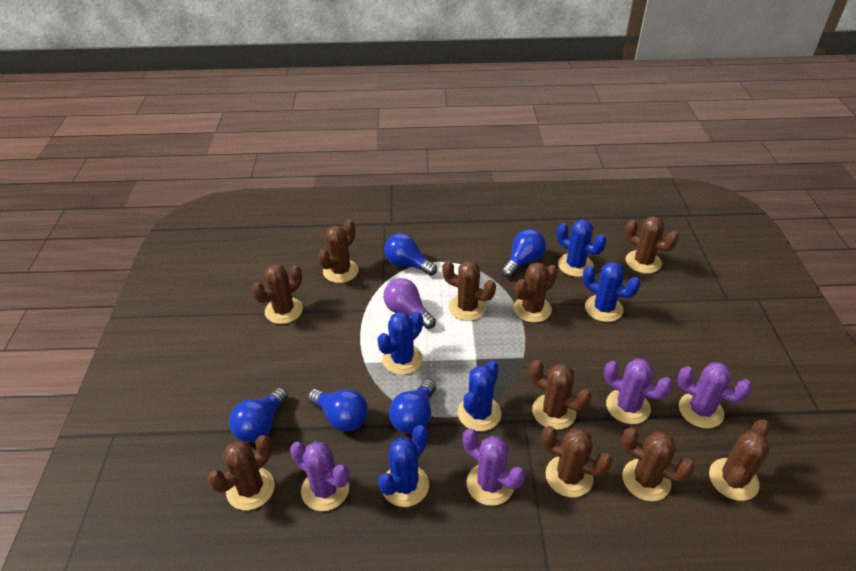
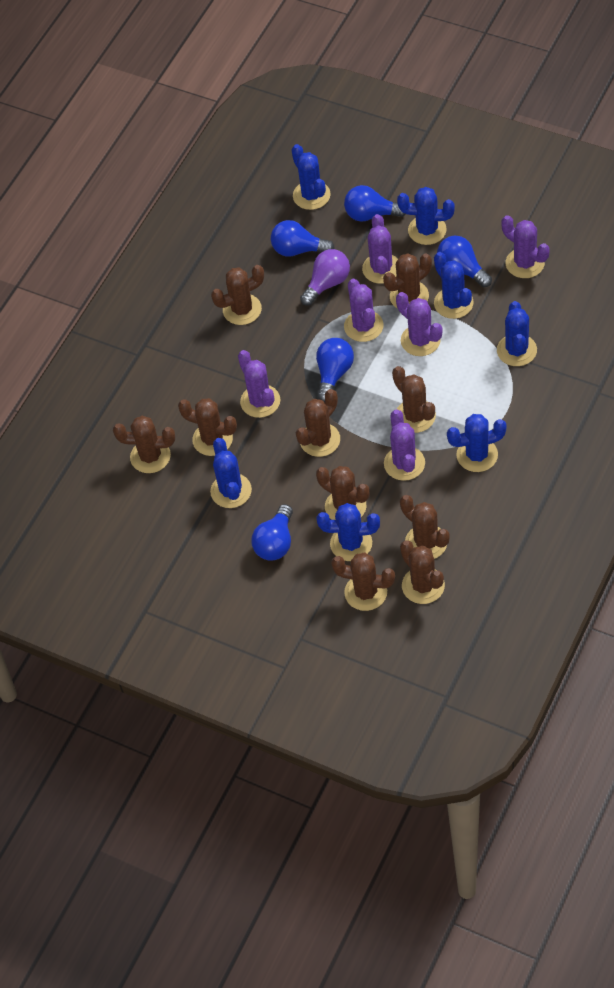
blue cactus: [377,311,423,375] [378,425,429,507] [458,361,501,431] [557,219,607,277] [583,262,641,322] = 5 -> [210,438,252,508] [291,144,331,210] [317,503,380,561] [397,187,455,245] [434,252,474,319] [447,414,507,472] [497,301,537,366] = 7
purple cactus: [290,441,349,511] [463,428,525,506] [604,358,673,424] [677,362,752,428] = 4 -> [238,350,280,418] [344,279,384,342] [362,214,398,284] [384,409,425,481] [396,292,443,356] [502,215,550,278] = 6

